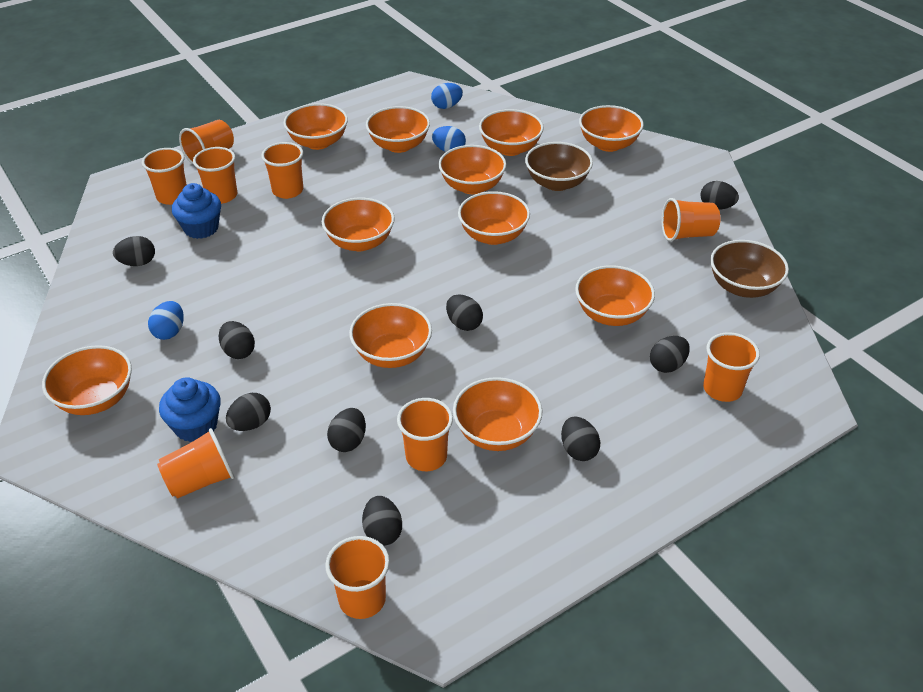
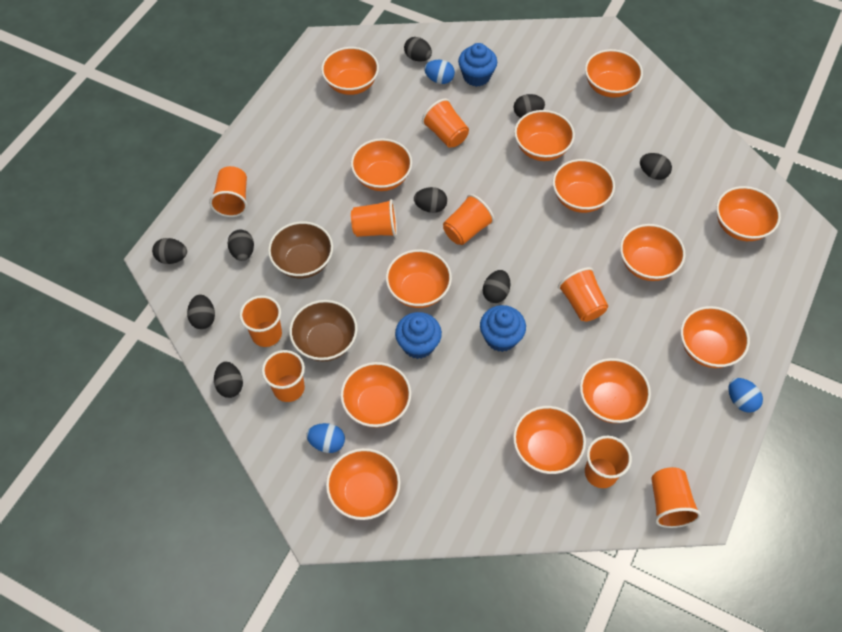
blue cupcake: [159,377,221,442] [172,183,221,239] = 2 -> [395,312,442,359] [458,43,497,87] [480,305,526,352] = 3
orange bowl: [42,345,132,415] [283,103,348,150] [322,198,395,251] [349,303,432,368] [366,106,430,153] [438,145,506,194] [453,377,543,451] [458,191,530,245] [479,109,544,156] [575,265,655,326] [579,105,644,152] = 11 -> [321,47,379,95] [326,448,401,520] [340,362,411,427] [351,138,412,191] [386,249,452,308] [513,406,586,474] [514,110,575,161] [553,159,615,213] [580,358,651,423] [585,49,643,98] [620,224,685,281] [680,306,750,368] [716,186,781,241] = 13

